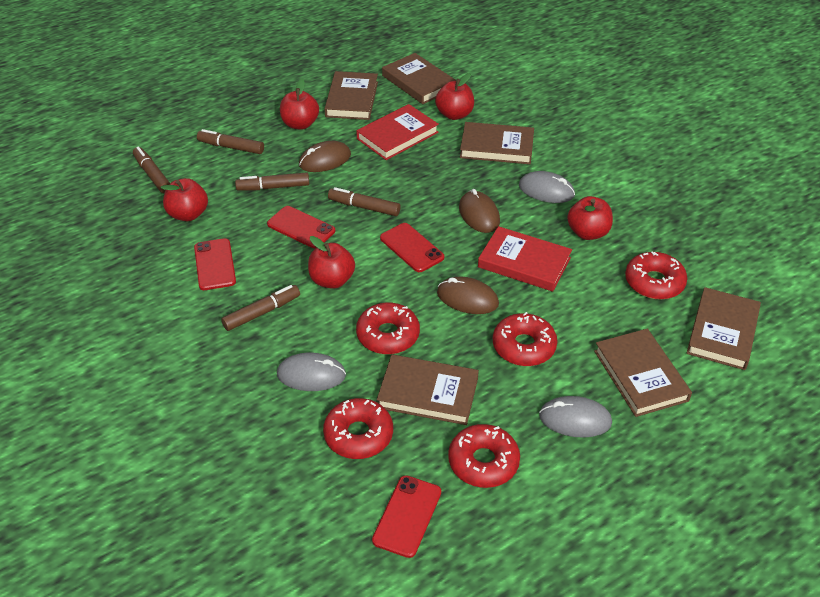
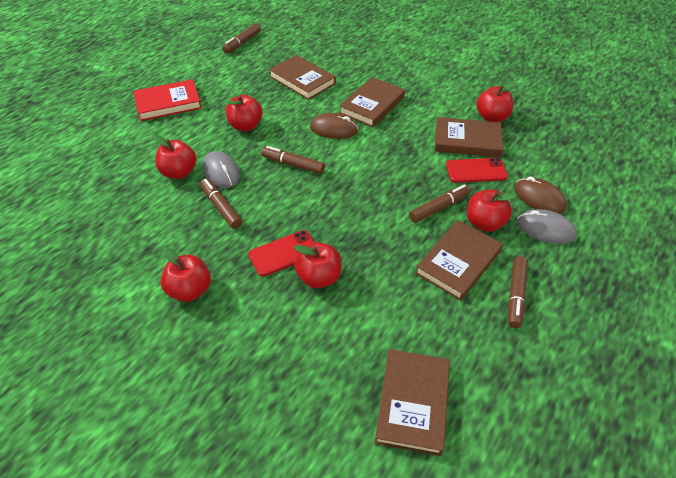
brown book: [324,71,378,120] [377,355,479,425] [382,53,456,104] [460,122,534,164] [594,329,692,417] [686,287,761,370] = 6 -> [269,55,336,100] [339,77,405,127] [375,349,450,456] [415,220,503,301] [435,117,503,158] = 5
brown mouse: [299,141,351,172] [437,277,499,314] [459,189,500,233] = 3 -> [310,113,358,139] [514,177,567,214] = 2
grey mouse: [277,353,346,391] [519,171,575,203] [539,396,612,438] = 3 -> [203,151,240,188] [517,209,577,244] = 2
red apple: [161,178,208,221] [280,79,319,130] [308,236,355,289] [435,73,474,120] [567,196,613,240] = 5 -> [153,135,197,179] [160,247,211,302] [226,95,262,131] [294,242,341,288] [467,190,517,232] [476,81,515,122] = 6
red book: [356,104,439,160] [478,226,572,292] = 2 -> [133,79,202,121] = 1
red donut: [323,398,393,459] [356,303,420,354] [448,424,520,488] [493,312,558,366] [625,251,687,300] = 5 -> none = 0
red phone: [194,238,236,290] [267,206,335,248] [372,475,441,558] [380,223,444,272] = 4 -> [248,230,314,277] [446,158,508,183] = 2

